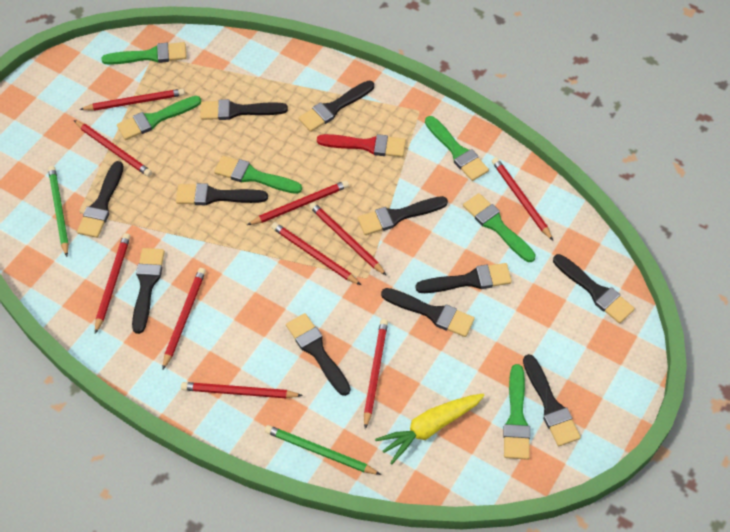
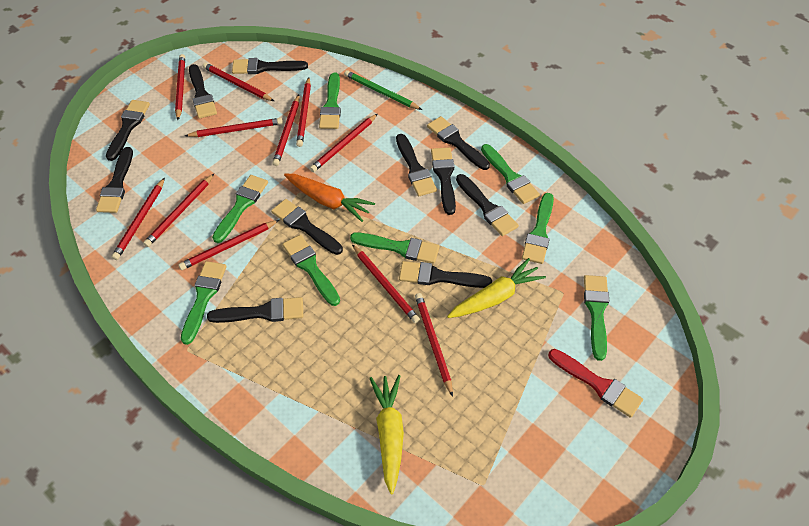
green brush: [101,42,187,65] [117,96,201,140] [214,156,302,194] [425,116,489,181] [463,193,536,262] [503,364,530,460] = 6 -> [181,261,226,345] [212,175,268,243] [282,235,340,306] [319,73,341,129] [350,232,440,264] [481,144,540,204] [522,193,554,264] [584,275,609,361] = 8
green pencil: [48,166,69,257] [265,425,381,475] = 2 -> [344,70,422,110] = 1
orange carrot: none = 0 -> [284,174,375,222] = 1
red pencil: [74,120,152,177] [79,88,185,111] [95,233,130,334] [162,268,206,370] [181,382,303,399] [247,180,349,225] [271,222,361,285] [309,202,387,276] [364,319,388,429] [492,157,553,241] = 10 -> [111,177,165,260] [143,174,214,247] [175,54,185,120] [178,220,279,270] [185,118,283,137] [202,63,274,101] [272,95,299,166] [296,77,311,147] [310,114,377,172] [352,244,420,323] [415,293,453,397] = 11
yellow carrot: [375,394,485,464] = 1 -> [370,375,404,494] [447,258,546,318] = 2

